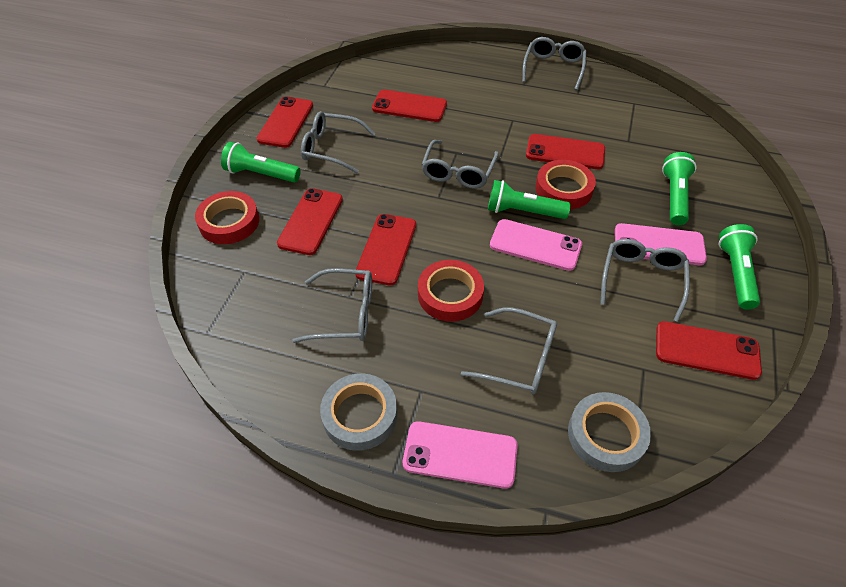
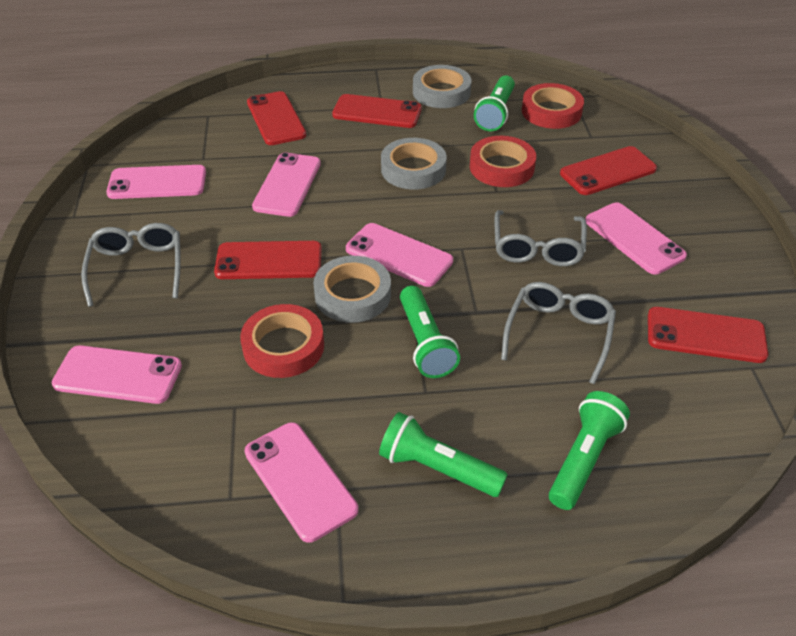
grey glasses: [292,268,372,343] [301,111,376,173] [421,140,499,189] [461,307,557,394] [522,37,587,90] [600,239,690,322] = 6 -> [81,223,181,307] [494,210,587,266] [501,282,616,384] = 3
grey tape: [320,373,397,451] [568,392,651,472] = 2 -> [313,256,391,323] [381,138,447,190] [413,65,471,108] = 3
pink phone: [403,421,518,489] [490,219,582,271] [615,223,707,265] = 3 -> [51,345,182,404] [106,165,206,199] [245,422,358,543] [252,152,321,217] [346,223,453,287] [585,202,687,275] = 6
red phone: [257,96,313,148] [277,188,343,255] [355,214,416,285] [372,90,447,122] [526,134,605,169] [656,321,762,380] = 6 -> [214,241,322,279] [247,91,306,145] [332,94,422,128] [560,146,657,195] [648,307,768,363] = 5

